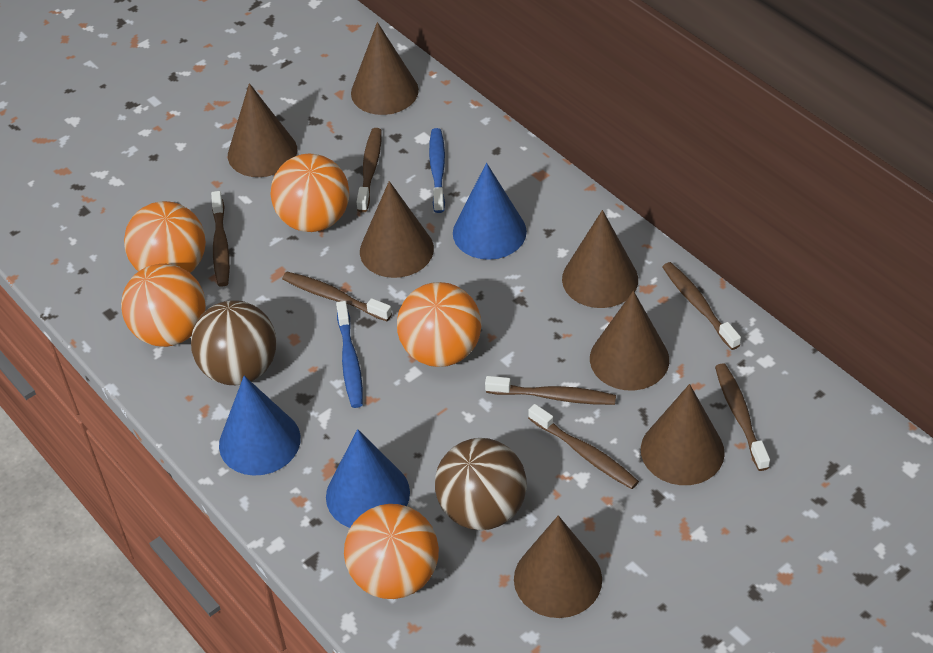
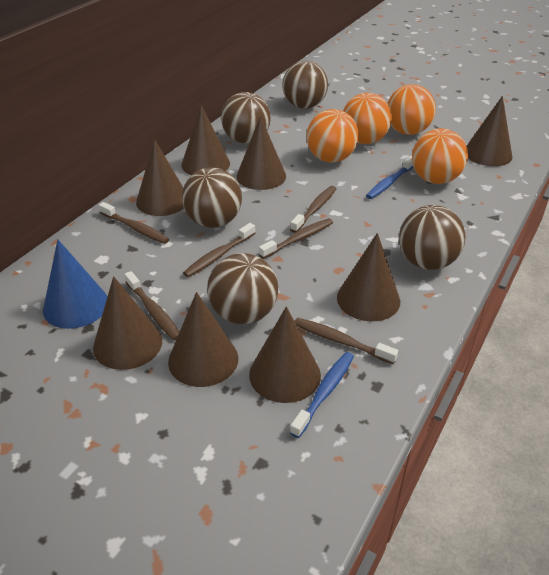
blue cone: [219,376,301,476] [326,429,410,528] [453,163,527,260] = 3 -> [43,240,107,329] = 1
brown ball: [191,300,276,385] [435,438,527,530] = 2 -> [182,167,242,228] [207,253,278,324] [221,92,271,143] [282,61,328,109] [399,205,466,270] = 5
brown cone: [228,83,297,177] [351,22,419,115] [360,181,434,278] [514,515,602,618] [562,210,638,308] [590,291,669,391] [641,384,725,485] = 7 -> [93,276,162,370] [136,139,184,216] [168,292,238,387] [181,105,230,175] [236,116,286,190] [249,306,321,403] [337,233,400,322] [467,96,512,166] = 8
brown toothbrush: [211,191,230,287] [282,272,392,321] [357,128,381,213] [485,376,616,405] [528,404,639,489] [663,262,741,350] [715,363,770,471] = 7 -> [99,202,169,244] [124,271,179,341] [183,223,255,277] [259,218,333,259] [290,186,336,233] [295,318,398,364] = 6
orange ball: [121,264,206,347] [124,201,206,273] [270,154,349,232] [344,504,439,599] [397,282,481,367] = 5 -> [306,109,359,163] [343,93,392,144] [388,84,436,135] [412,128,468,184] = 4

